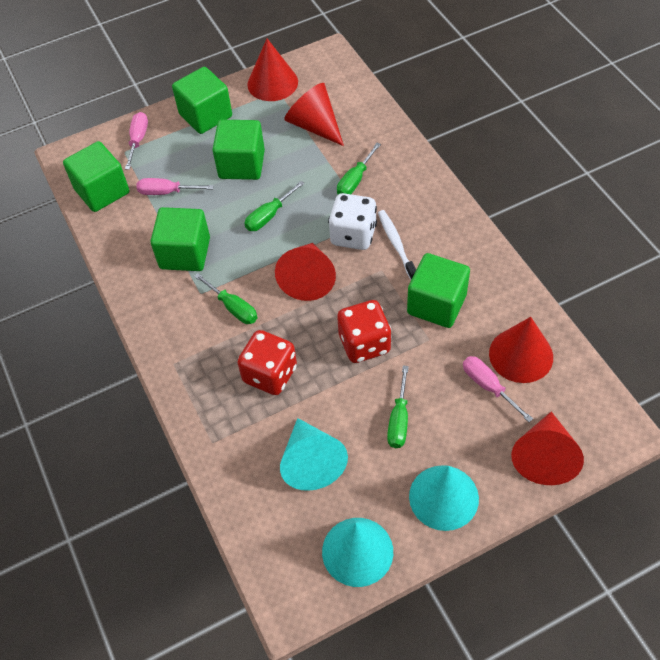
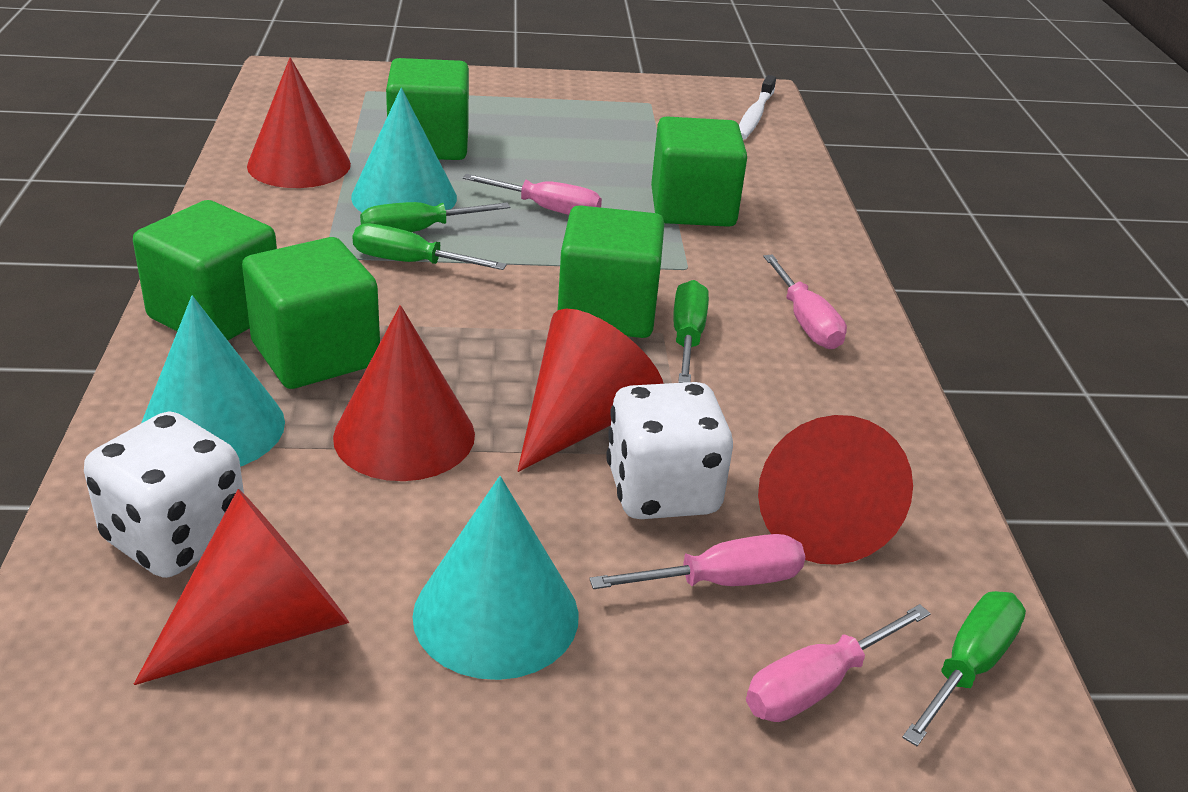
pink screwdriver: [125,112,148,170] [136,178,214,195] [463,356,533,422] = 3 -> [463,174,602,215] [589,534,805,589] [746,604,931,722] [763,254,847,349] = 4
red dice: [237,330,297,395] [337,300,391,363] = 2 -> none = 0
white dice: [328,193,377,250] = 1 -> [84,411,244,578] [606,382,733,519] = 2

